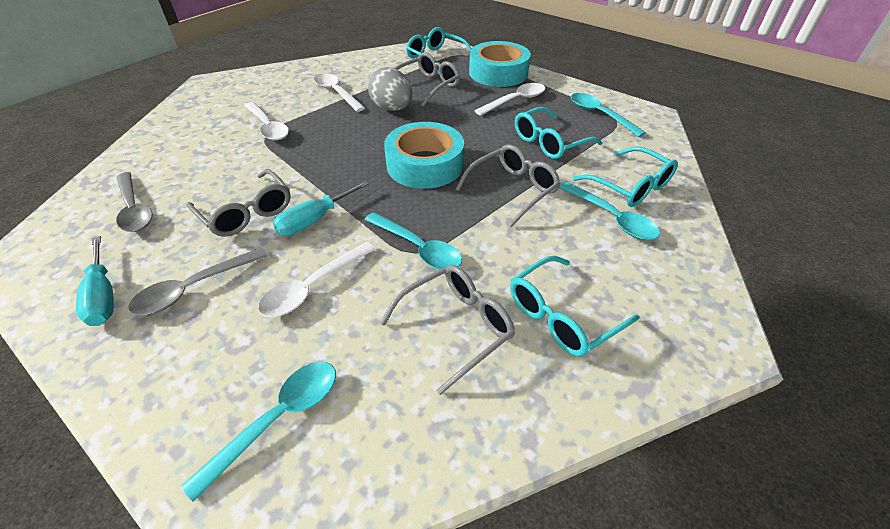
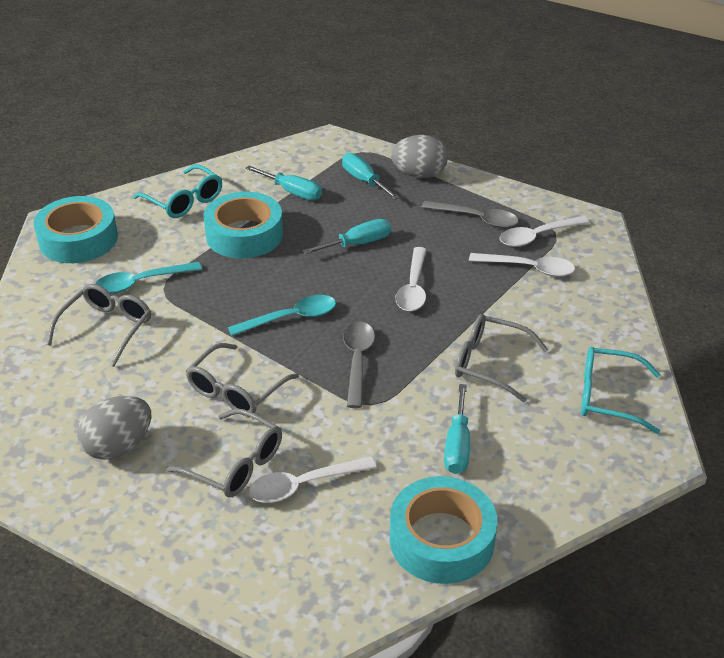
grey egg: [368,67,413,111] = 1 -> [77,396,151,460] [391,135,448,178] = 2
turquoise glasses: [406,27,472,74] [510,256,639,357] [515,107,602,159] [573,147,678,207] = 4 -> [133,165,222,218] [581,347,661,434] = 2
turquoise screwdriver: [76,236,114,326] [273,180,369,236] = 2 -> [245,166,322,200] [302,219,391,254] [342,153,400,200] [444,384,470,474] = 4
turquoise spoon: [181,362,336,502] [365,212,462,270] [559,181,660,240] [571,93,646,137] = 4 -> [95,262,202,294] [228,295,336,336] = 2
turquoise tape: [384,122,464,189] [469,41,531,87] = 2 -> [34,196,118,263] [203,192,283,258] [390,476,498,584] = 3

